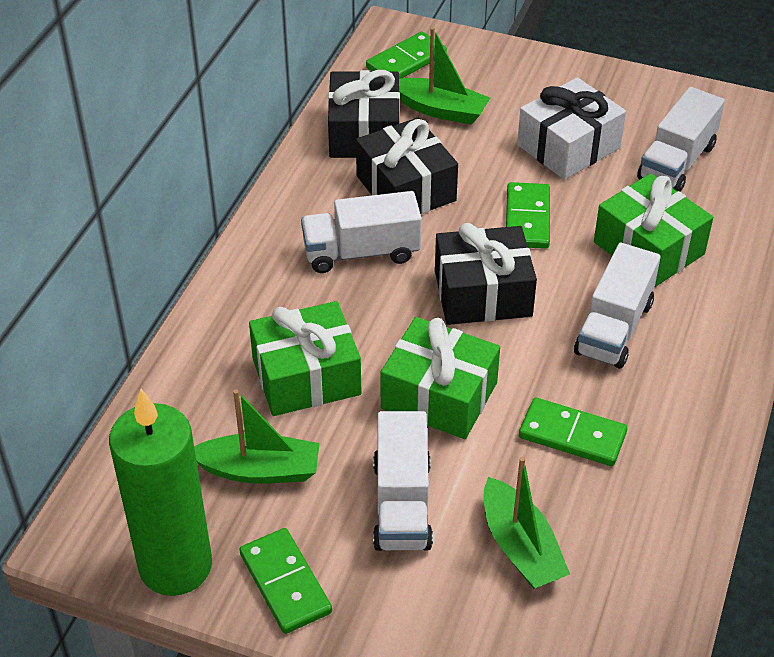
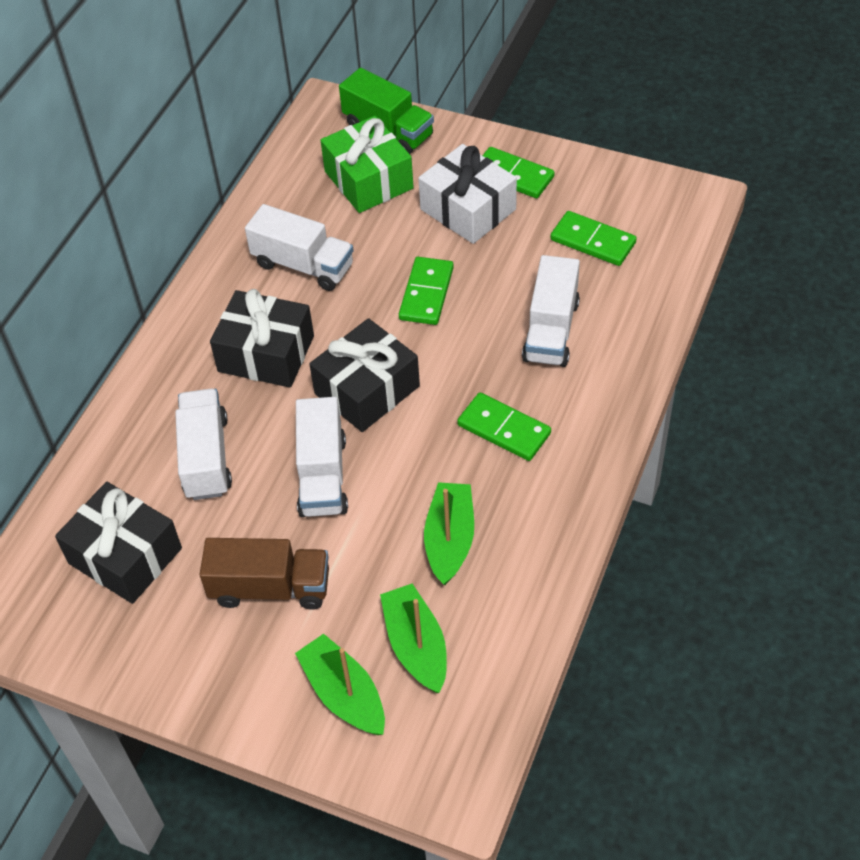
brown truck: none = 0 -> [199,538,329,610] = 1
green candle: [109,389,212,596] = 1 -> none = 0
green gift: [249,301,362,416] [381,317,500,439] [594,173,713,287] = 3 -> [321,116,414,213] = 1
green truck: none = 0 -> [339,68,434,154] = 1

